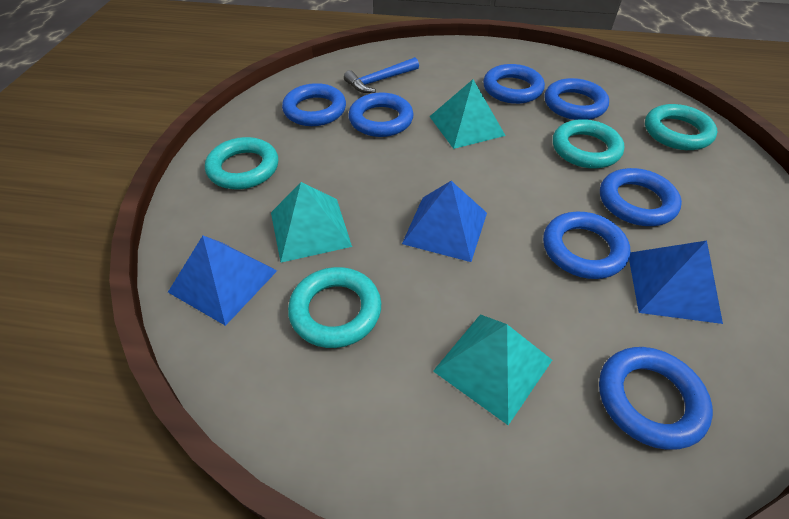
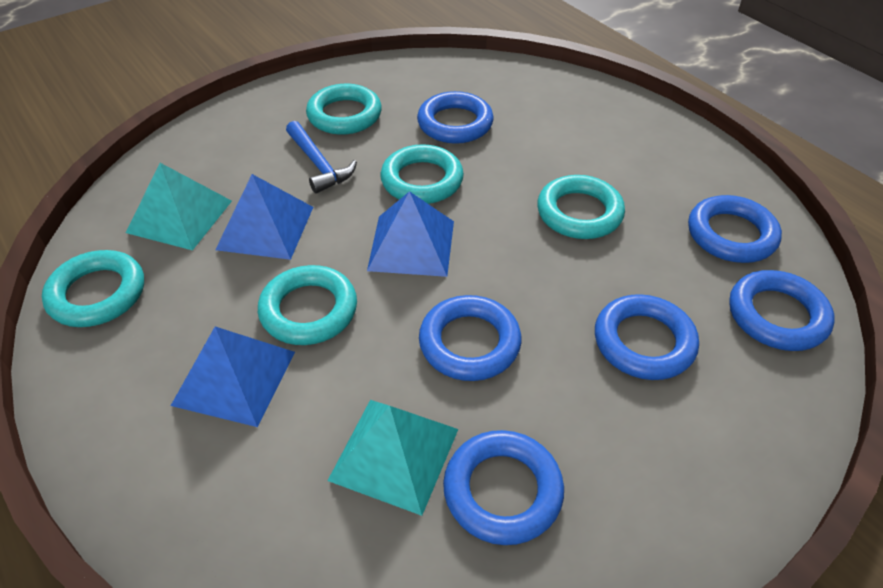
blue ring: [282,83,346,126] [348,92,414,137] [483,64,545,104] [543,212,630,279] [544,78,609,120] [599,347,713,450] [600,168,682,226] = 7 -> [417,91,494,144] [419,295,522,381] [443,430,564,545] [595,294,699,380] [688,195,782,263] [729,270,834,351] = 6
turquoise pyramid: [271,182,352,263] [429,79,506,149] [433,314,552,425] = 3 -> [126,163,232,250] [327,400,458,516] = 2
turquoise ring: [205,137,278,189] [288,267,381,348] [553,119,625,168] [645,104,717,150] = 4 -> [42,250,144,327] [258,265,357,345] [306,84,382,135] [380,144,464,204] [537,175,625,239] = 5

